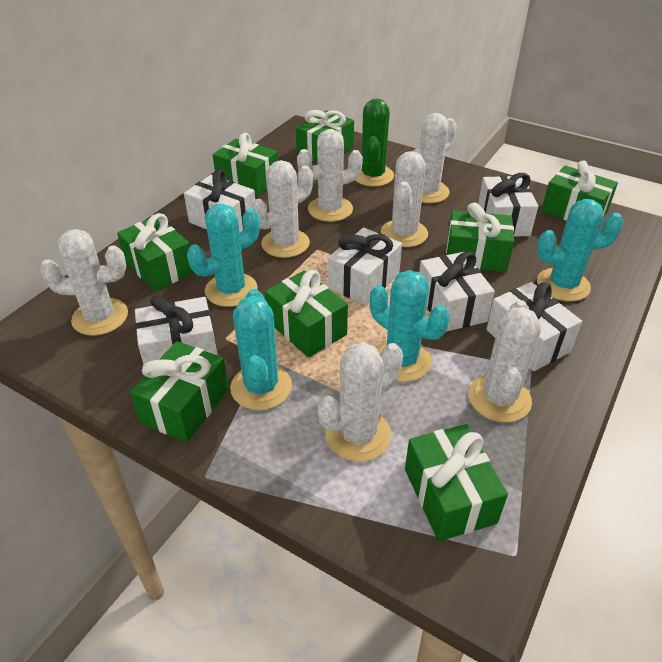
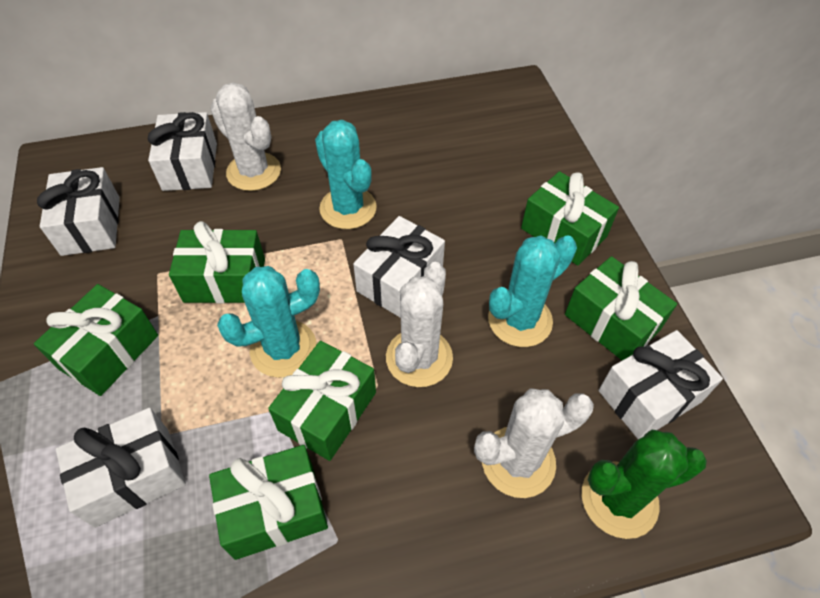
green gift: [117,213,194,291] [130,341,229,442] [213,133,278,197] [265,270,348,358] [296,110,354,163] [405,424,508,541] [446,203,514,272] [541,161,618,221] = 8 -> [34,284,158,396] [169,221,265,303] [209,445,328,560] [268,341,376,461] [521,171,619,266] [565,256,677,360] = 6
turquoise cactus: [187,204,260,307] [230,289,292,410] [370,270,450,382] [537,199,623,301] = 4 -> [217,266,320,378] [315,120,377,229] [488,235,577,347] = 3
white cactus: [40,229,128,336] [251,160,313,258] [297,129,363,222] [318,342,403,462] [381,151,428,247] [414,113,457,203] [468,300,541,423] = 7 -> [210,82,281,191] [386,262,453,387] [474,388,594,498] = 3
white gift: [135,295,217,364] [184,169,255,233] [328,228,402,306] [419,251,495,332] [478,173,538,237] [486,282,582,371] = 6 -> [37,167,120,256] [56,408,186,528] [148,112,217,191] [353,216,445,318] [599,330,723,439] = 5

